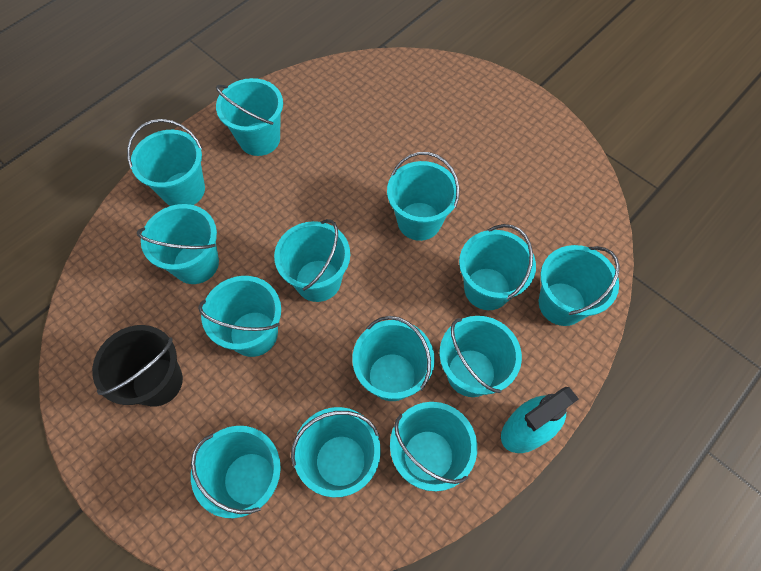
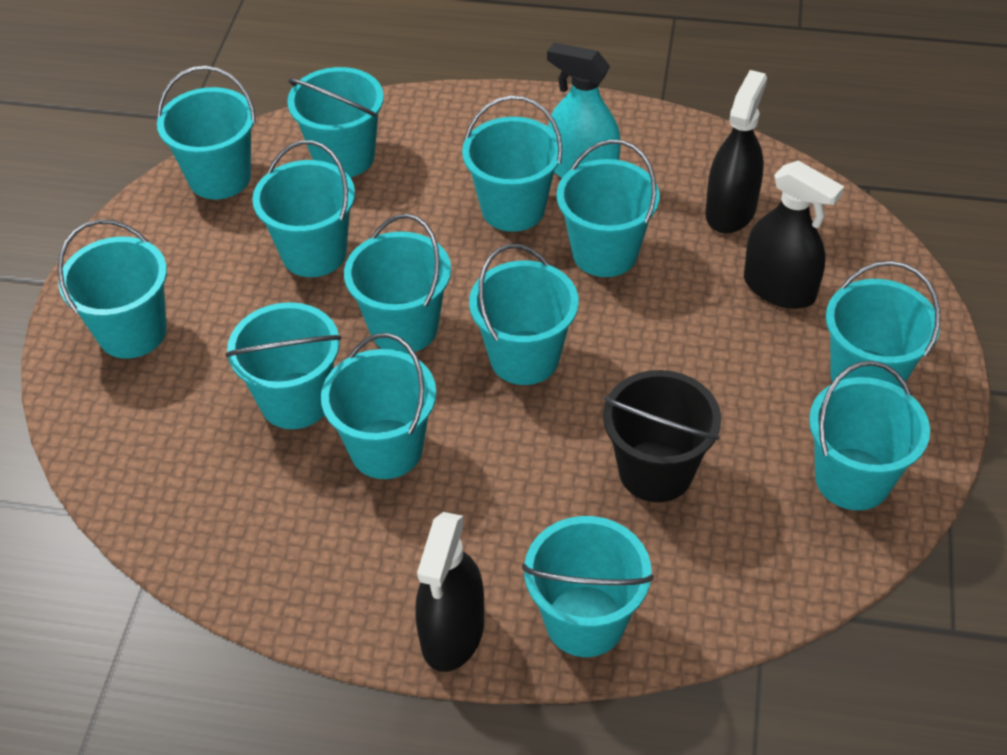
black spray bottle: none = 0 -> [415,512,484,672] [705,70,767,234] [744,160,844,309] = 3

